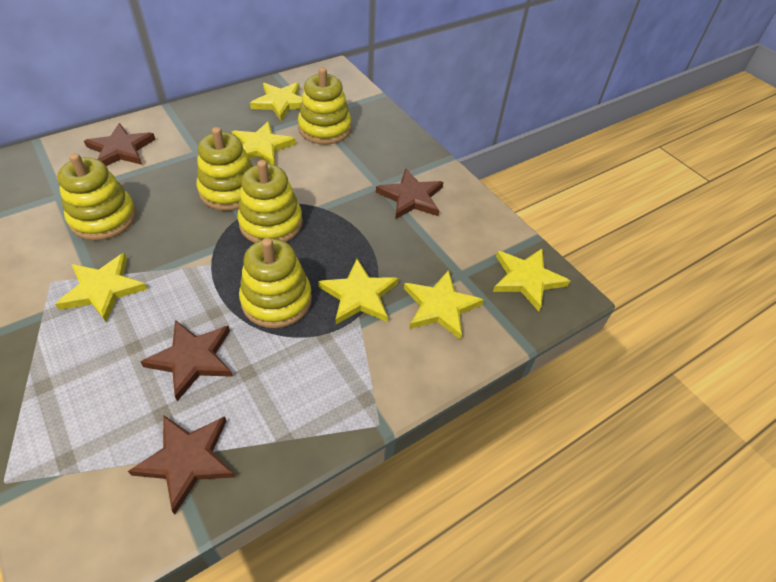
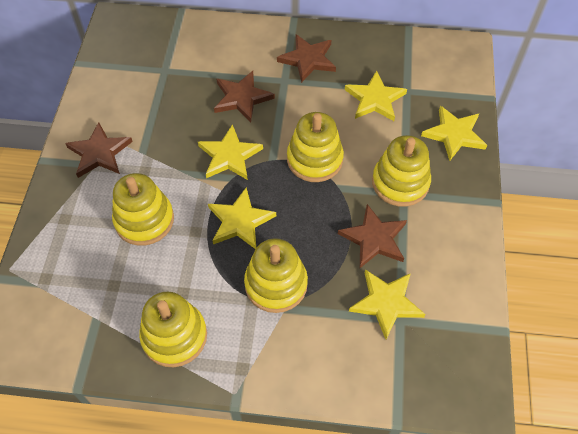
yellow star: [55,253,148,322] [232,121,296,165] [250,82,302,121] [318,259,399,324] [404,270,484,340] [493,249,570,311] = 6 -> [198,124,263,180] [208,188,276,249] [345,71,407,121] [349,269,426,339] [421,106,487,161] = 5

